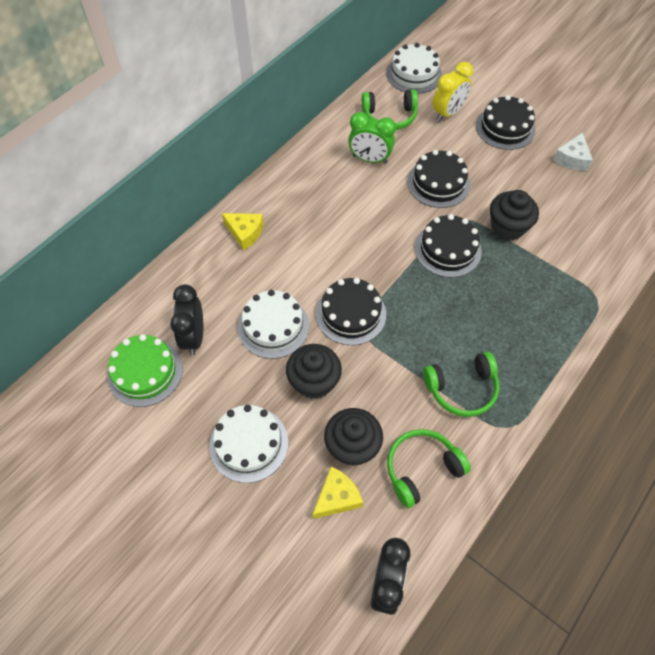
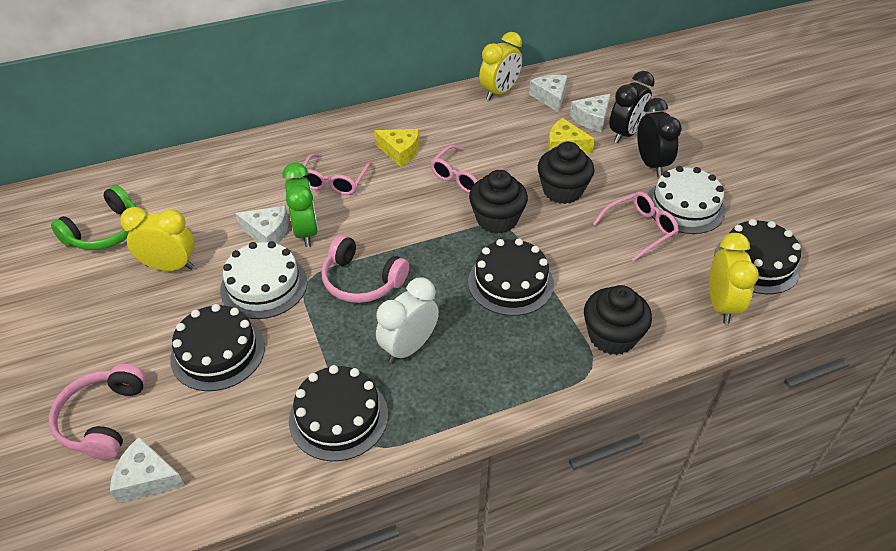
green cake: [108,334,183,407] = 1 -> none = 0
green headphones: [362,89,418,130] [387,429,471,508] [423,352,499,417] = 3 -> [51,185,136,250] = 1
pink glasses: none = 0 -> [299,153,372,195] [430,145,507,193] [593,192,679,262] = 3
pink headphones: none = 0 -> [49,364,146,460] [321,235,409,303] = 2
white cake: [209,405,288,483] [238,290,309,359] [386,43,442,94] = 3 -> [220,241,307,319] [647,166,725,234] = 2
white cheese: [553,132,593,171] = 1 -> [110,437,185,503] [235,206,288,244] [529,75,567,112] [570,94,610,132] = 4
white clock: none = 0 -> [376,277,439,364] = 1
yellow clock: [432,62,473,121] = 1 -> [120,207,195,271] [479,32,522,100] [709,233,759,324] = 3

